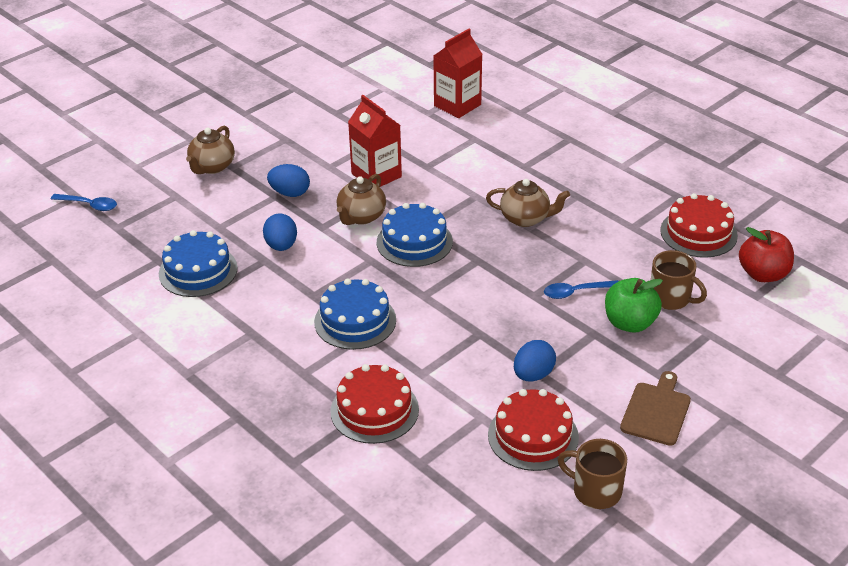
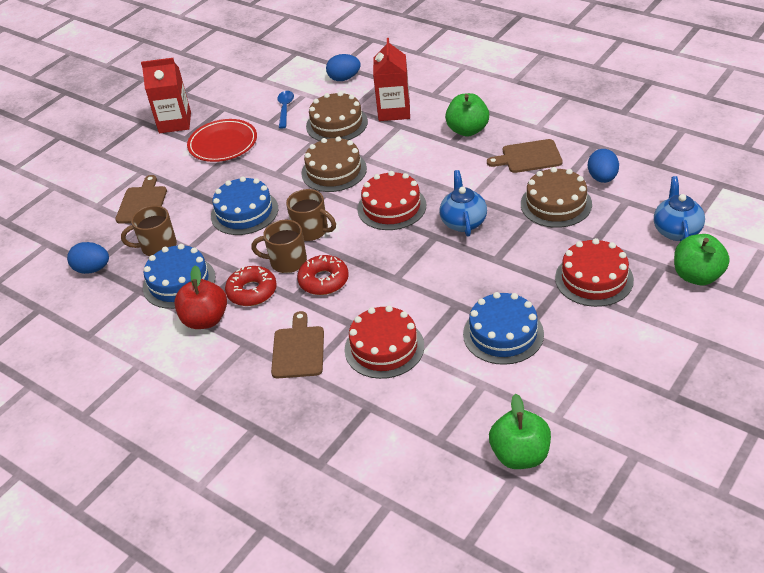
blue spoon: [51,194,117,211] [544,280,619,299] = 2 -> [277,91,294,128] = 1
blue teapot: none = 0 -> [440,170,487,237] [654,176,705,242] = 2
brown cake: none = 0 -> [301,136,367,192] [306,91,368,141] [521,167,592,228] = 3
brown cutting board: [620,371,691,446] = 1 -> [115,175,167,224] [271,311,324,378] [487,139,563,173] = 3
brown mug: [558,439,627,509] [651,250,707,310] = 2 -> [121,205,177,257] [251,220,307,273] [286,189,336,241] = 3
brown teapot: [186,126,235,174] [337,174,386,225] [486,179,570,227] = 3 -> none = 0
green apple: [605,278,663,333] = 1 -> [445,93,489,136] [489,394,551,469] [674,234,730,285] = 3
red donut: none = 0 -> [225,266,277,306] [297,255,349,295] = 2
red plate: none = 0 -> [187,119,257,162] = 1

